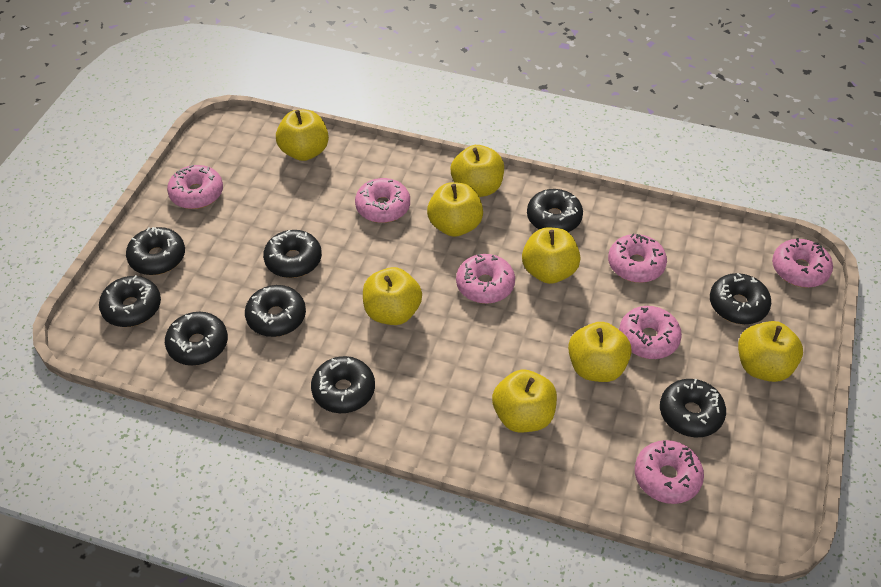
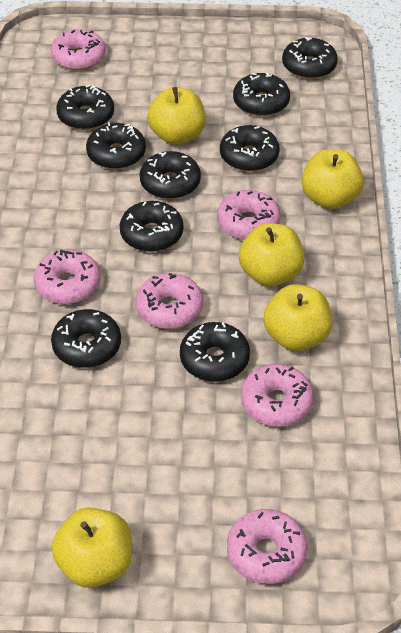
pink donut: [167,165,223,209] [355,178,410,223] [456,254,515,304] [608,234,667,283] [619,306,682,359] [635,440,704,504] [772,238,833,288] = 7 -> [34,250,101,304] [51,29,106,70] [136,273,203,329] [217,190,281,240] [227,509,307,584] [241,364,314,427] = 6
yellow apple: [276,110,329,161] [363,267,422,325] [427,182,483,237] [450,145,504,197] [492,369,557,432] [522,227,580,284] [568,322,632,382] [738,321,803,382] = 8 -> [51,508,132,588] [147,87,205,145] [239,223,304,286] [263,284,332,351] [302,149,364,209] = 5

